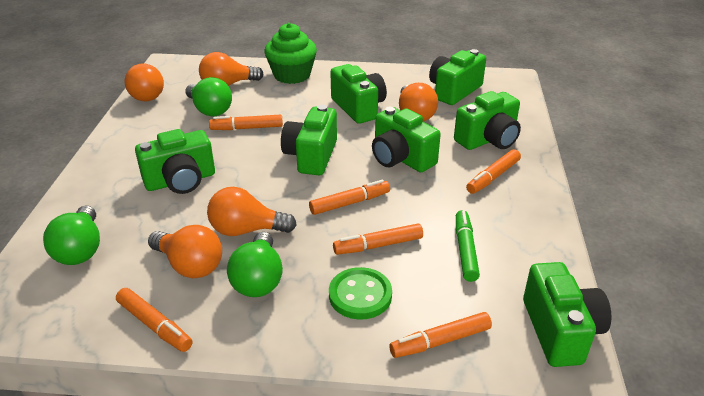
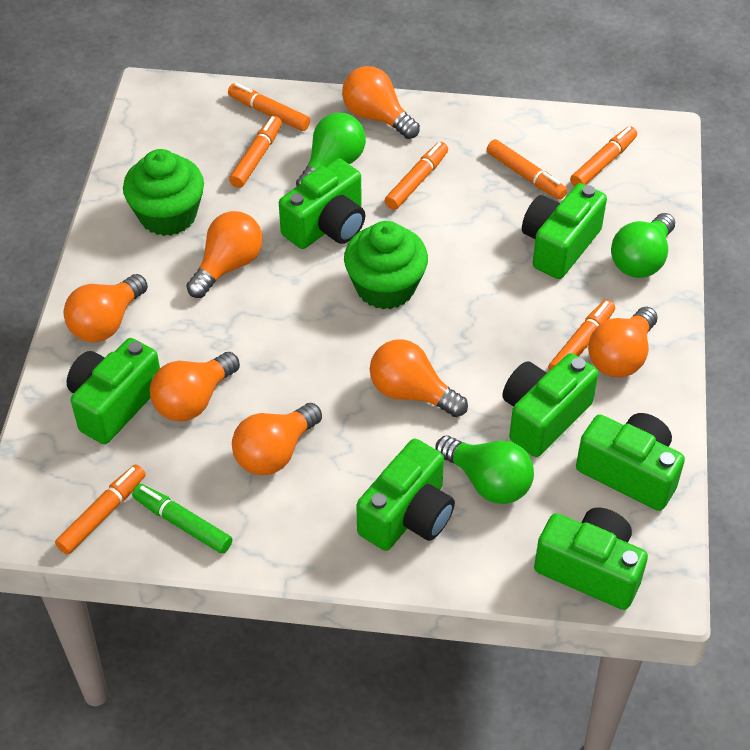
green button: [329,267,392,320] = 1 -> none = 0
green cupcake: [264,23,317,84] = 1 -> [123,149,204,236] [344,221,428,310] = 2
orange light bulb: [124,63,164,101] [148,225,222,278] [199,52,264,86] [207,187,297,236] [399,83,438,121] = 5 -> [63,274,148,342] [150,352,240,422] [186,211,263,298] [232,403,322,476] [342,66,420,139] [370,339,468,417] [588,307,658,378] = 7
orange marker: [116,288,192,352] [209,115,283,130] [309,180,390,215] [333,224,423,255] [389,312,492,358] [466,149,521,194] = 6 -> [55,464,146,555] [228,83,310,131] [229,116,282,188] [385,142,448,210] [487,139,567,200] [548,300,615,371] [570,126,637,187] = 7

